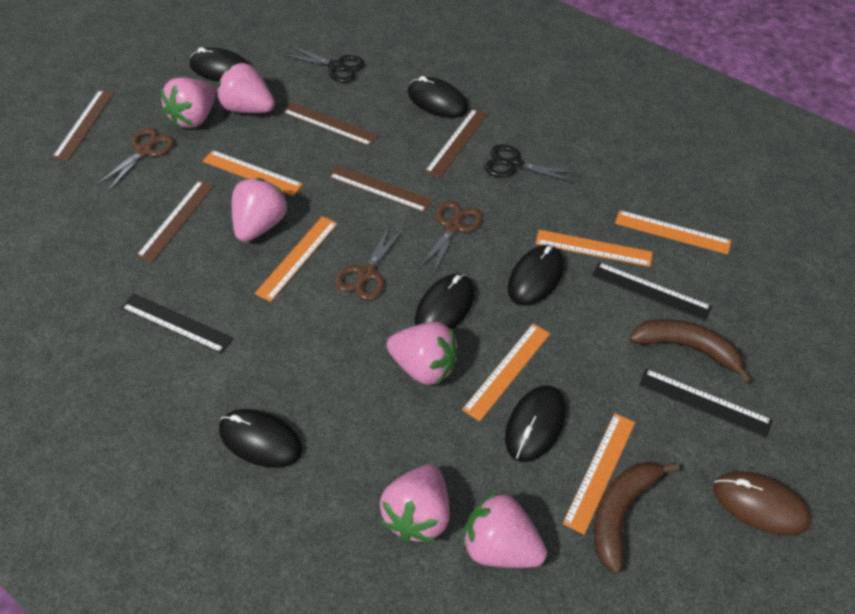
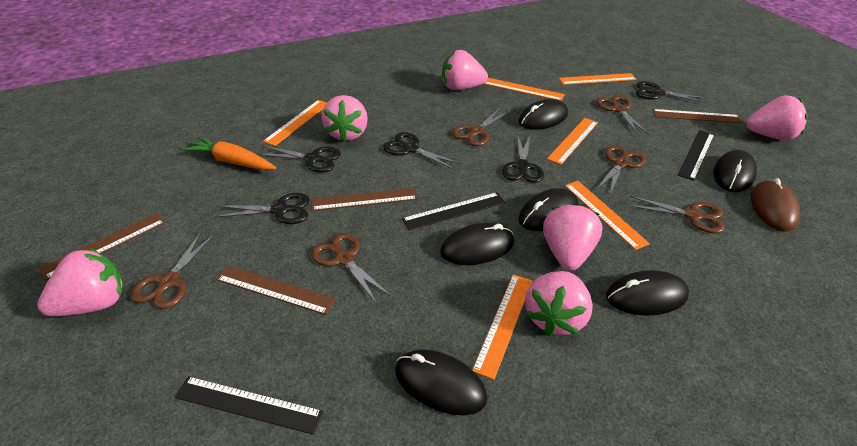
black scissors: [284,46,365,83] [484,144,577,183] = 2 -> [214,193,310,224] [257,146,341,172] [383,132,461,170] [502,134,544,183] [636,81,708,103] = 5
brown banana: [594,462,679,574] [629,319,752,383] = 2 -> none = 0
brown ruler: [52,90,115,161] [136,180,215,263] [283,103,378,147] [329,165,433,213] [425,108,488,178] = 5 -> [39,213,166,280] [216,265,336,315] [311,188,418,211] [652,109,743,123] = 4
brown scissors: [96,128,174,191] [335,225,404,300] [418,201,483,275] = 3 -> [130,232,215,309] [311,233,391,304] [452,108,510,146] [596,95,650,135] [597,145,646,194] [630,196,725,233] = 6
orange carrot: none = 0 -> [182,136,276,170] = 1

